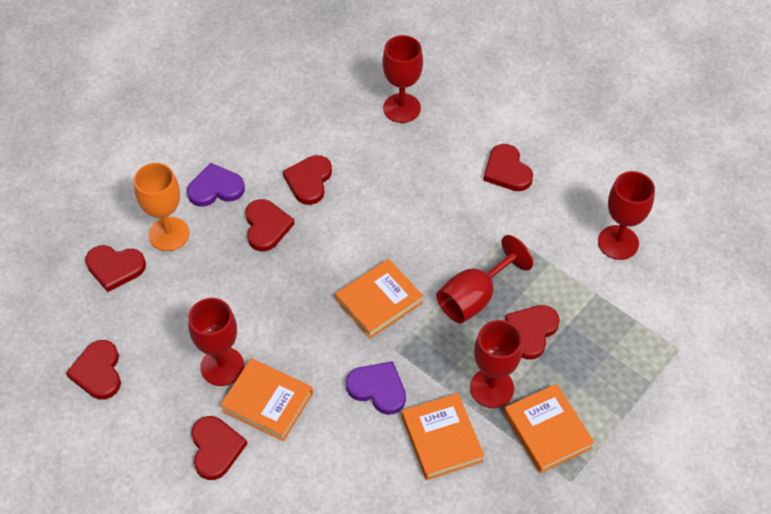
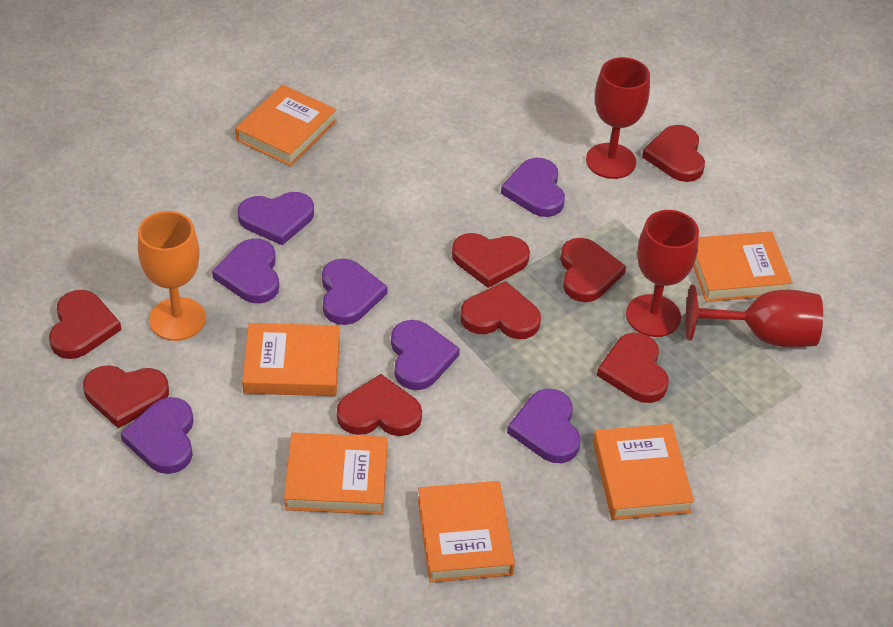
orange book: [220,358,313,441] [335,259,423,339] [402,393,484,480] [504,384,594,473] = 4 -> [235,85,337,166] [242,323,340,396] [284,433,388,515] [418,481,515,583] [593,424,694,520] [693,231,793,302] = 6
purple heart: [187,163,245,207] [346,361,406,415] = 2 -> [120,397,194,474] [212,238,279,304] [238,192,314,245] [322,258,387,325] [391,320,460,390] [501,158,565,217] [507,389,580,463] = 7
red goblet: [188,298,244,386] [383,35,423,123] [436,235,533,323] [470,320,523,408] [598,171,655,260] = 5 -> [586,57,650,179] [626,210,699,337] [685,285,823,347] = 3
red heart: [66,340,121,399] [85,245,146,292] [191,416,247,480] [245,199,295,251] [283,155,332,205] [483,144,533,191] [505,305,560,360] = 7 -> [49,290,121,359] [83,365,169,428] [337,374,422,436] [452,233,530,288] [460,281,541,339] [560,238,626,302] [597,332,669,403] [642,125,705,182] = 8

